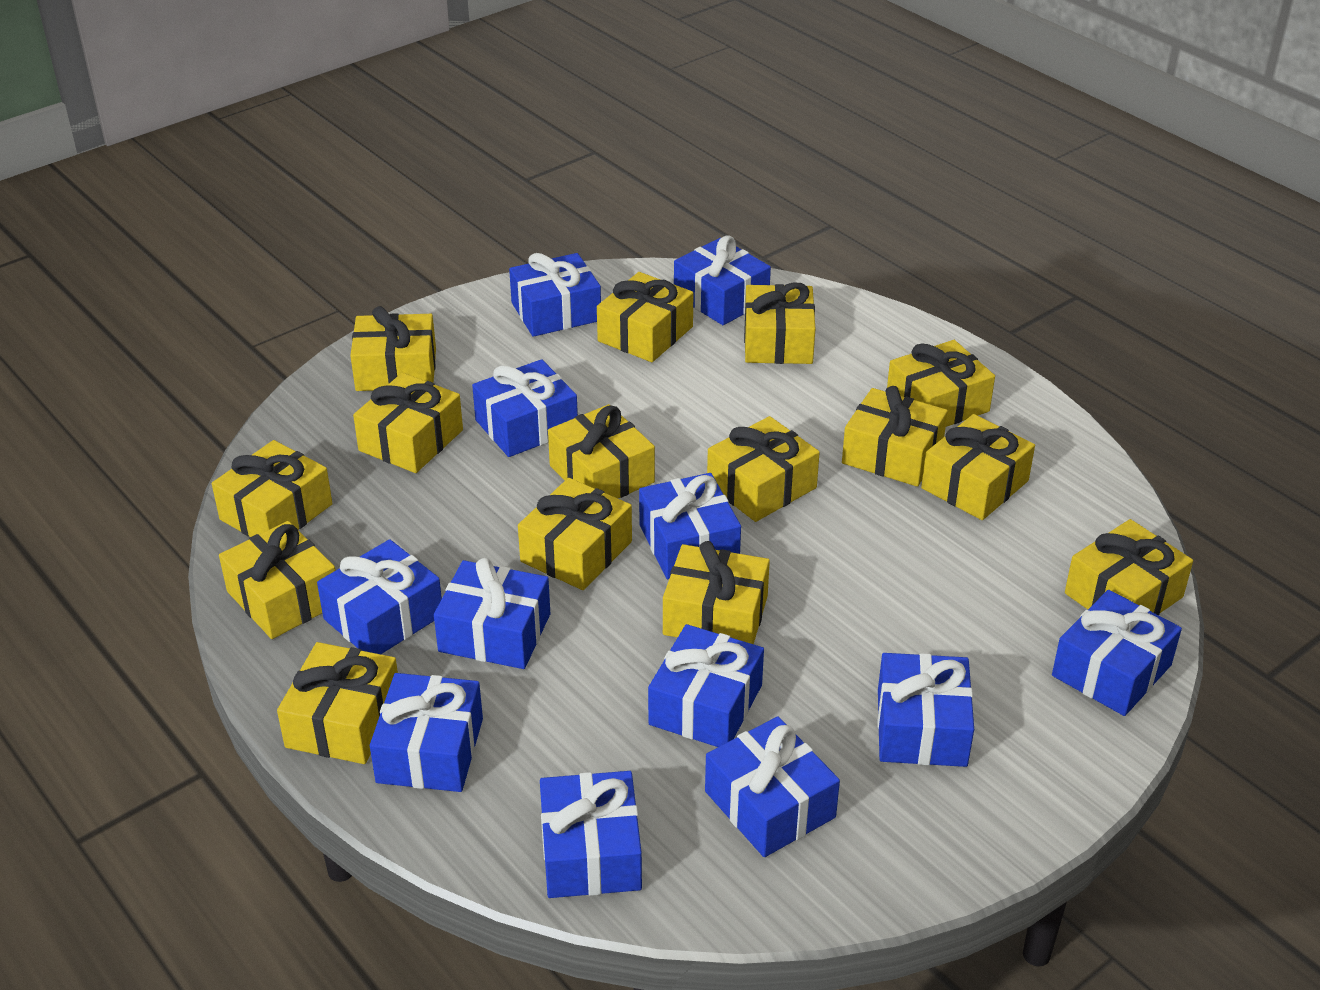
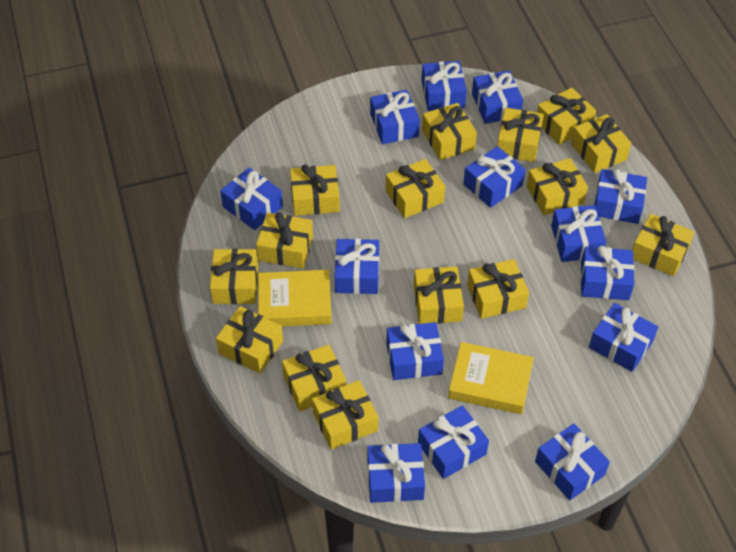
blue gift: [317,539,442,654] [370,673,483,792] [434,558,550,669] [472,359,578,457] [509,253,601,337] [540,771,642,898] [639,473,741,579] [648,624,764,747] [674,235,771,325] [705,716,840,857] [877,653,974,767] [1052,590,1182,716] = 12 -> [220,168,283,230] [335,239,379,294] [368,443,425,503] [370,90,420,144] [386,322,444,380] [418,405,489,479] [422,61,467,111] [463,146,525,208] [472,70,523,124] [535,424,610,500] [551,205,606,262] [581,246,634,300] [589,303,658,372] [594,169,647,224] = 14
yellow book: none = 0 -> [258,270,332,327] [448,342,534,414] = 2

